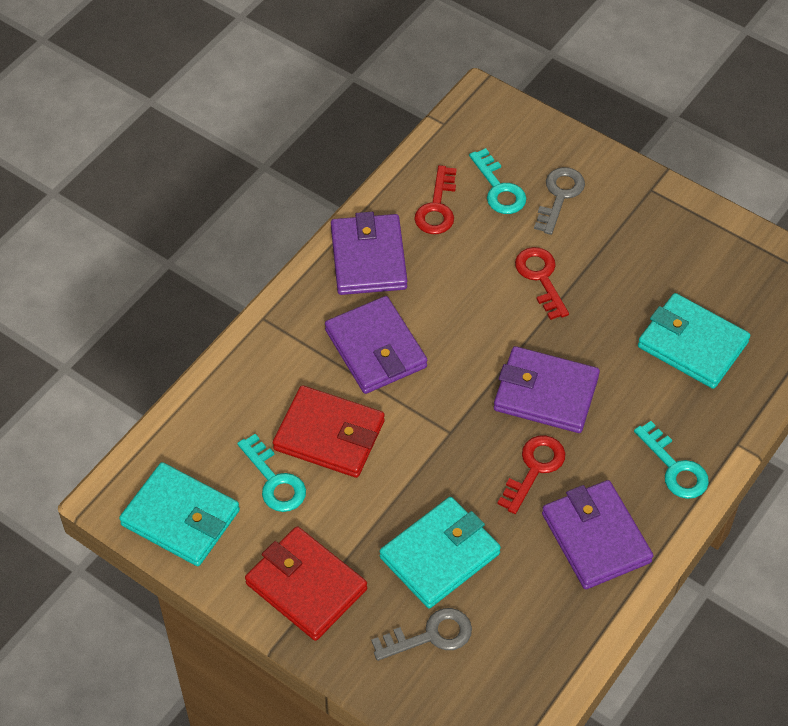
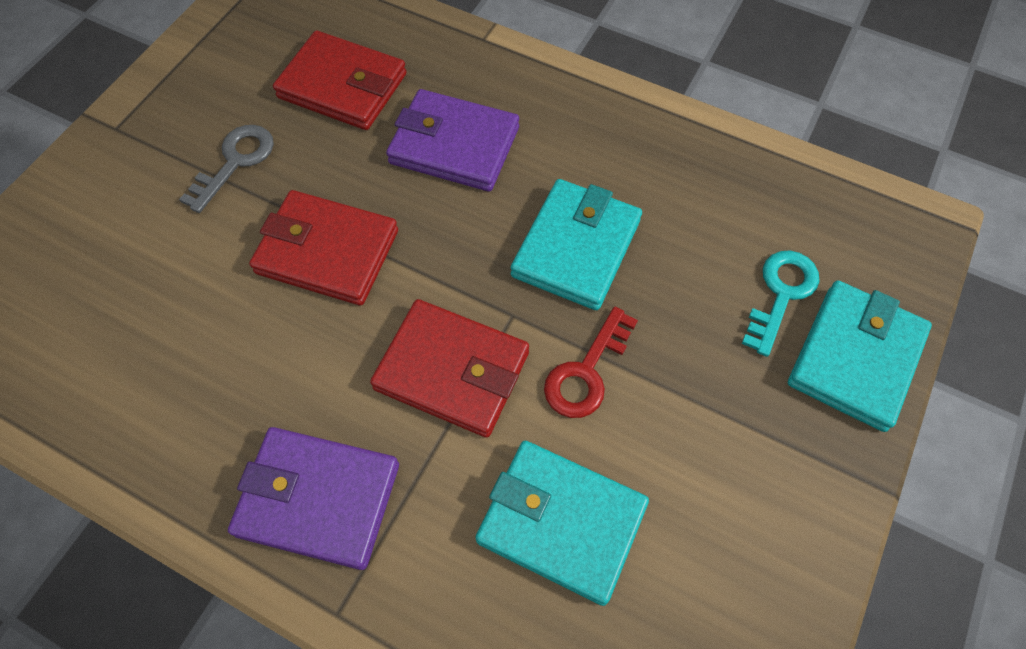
grey key: [371,608,472,661] [534,167,585,235] = 2 -> [179,125,274,213] = 1
purple wallet: [325,296,427,394] [331,212,407,295] [494,346,600,433] [542,480,653,589] = 4 -> [228,427,399,570] [386,89,519,192] = 2
red key: [414,165,457,234] [498,435,566,514] [515,247,569,320] = 3 -> [544,307,638,418] = 1
red wallet: [245,526,367,641] [273,385,385,478] = 2 -> [249,190,398,305] [273,30,407,130] [370,299,529,438] = 3
turquoise key: [237,434,306,512] [469,148,527,214] [634,421,709,499] = 3 -> [742,250,820,357] = 1

